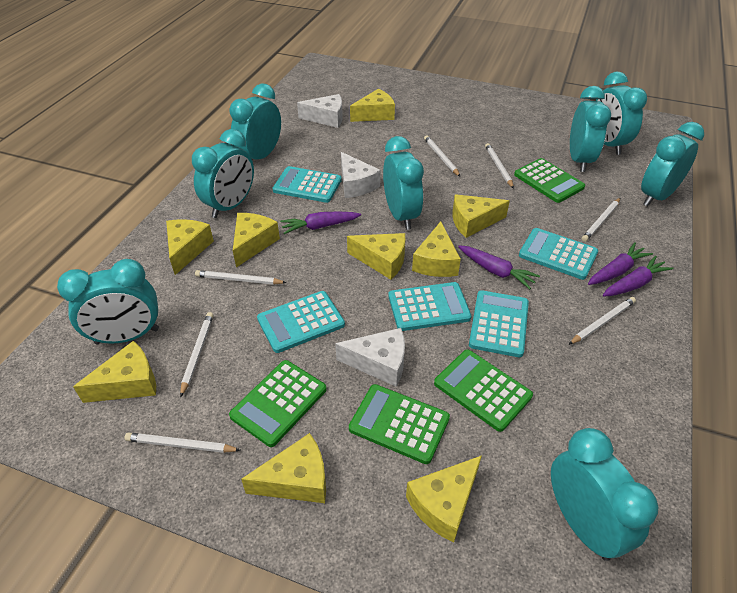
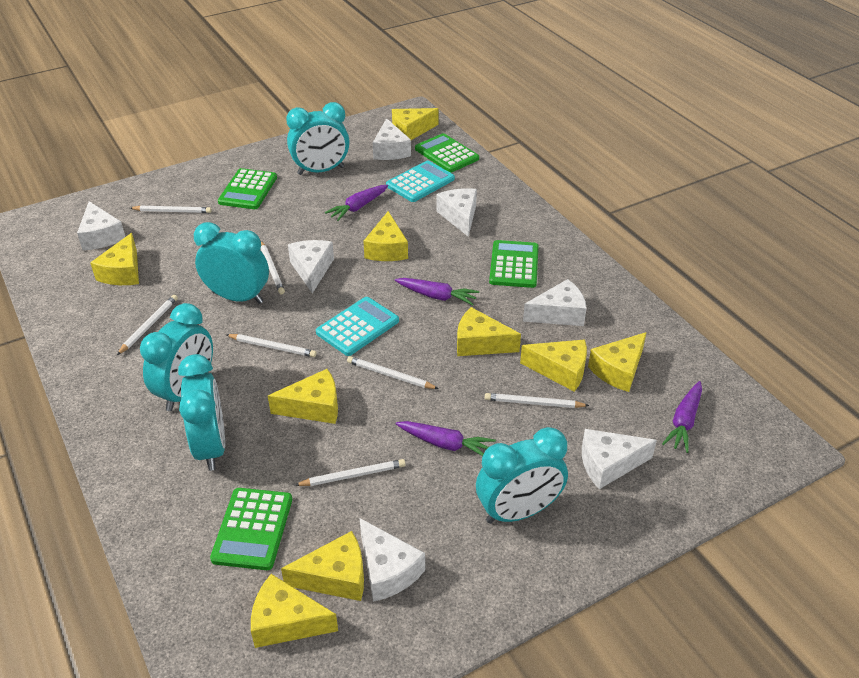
turquoise calculator: [257,291,345,353] [273,166,342,203] [388,282,471,331] [469,290,529,357] [519,228,598,280] = 5 -> [316,297,399,356] [386,161,455,202] = 2
turquoise clock: [57,259,159,345] [192,129,254,218] [229,83,281,160] [383,136,424,230] [551,428,658,561] [570,86,611,172] [596,72,647,155] [641,122,704,206] = 8 -> [140,303,213,411] [178,354,225,471] [194,222,269,304] [286,102,349,175] [476,427,568,524] = 5
white cheese: [297,94,343,128] [335,328,405,387] [341,152,380,198] = 3 -> [77,201,125,250] [288,240,334,294] [360,518,425,602] [373,118,411,160] [436,188,477,237] [523,279,587,326] [582,429,657,489] = 7

